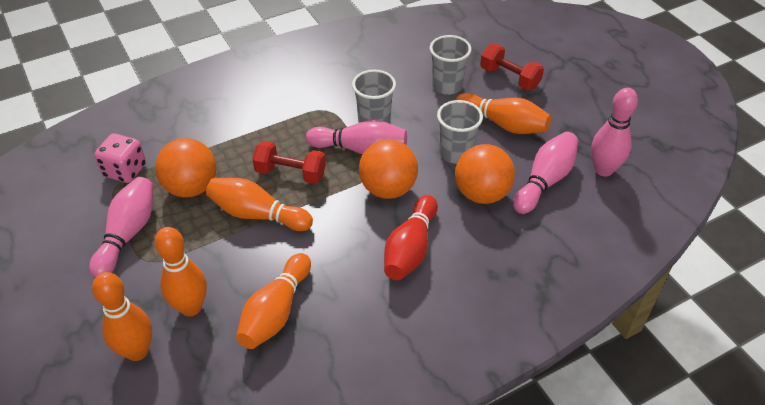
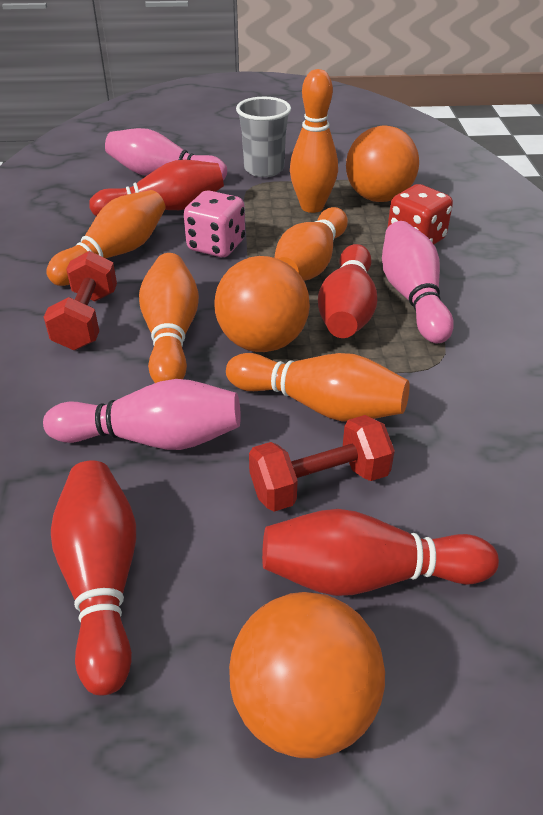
grey cup: [352,70,396,123] [430,35,471,95] [437,100,483,164] = 3 -> [236,97,291,177] = 1
pink bowling pin: [89,177,154,277] [306,120,407,154] [513,132,578,214] [591,88,638,177] = 4 -> [43,379,241,450] [105,128,227,180] [382,221,454,343] = 3
red bowling pin: [384,195,438,280] = 1 -> [51,461,136,696] [89,160,224,216] [262,509,499,596] [318,244,377,338] = 4
red dice: none = 0 -> [388,184,453,244] = 1

